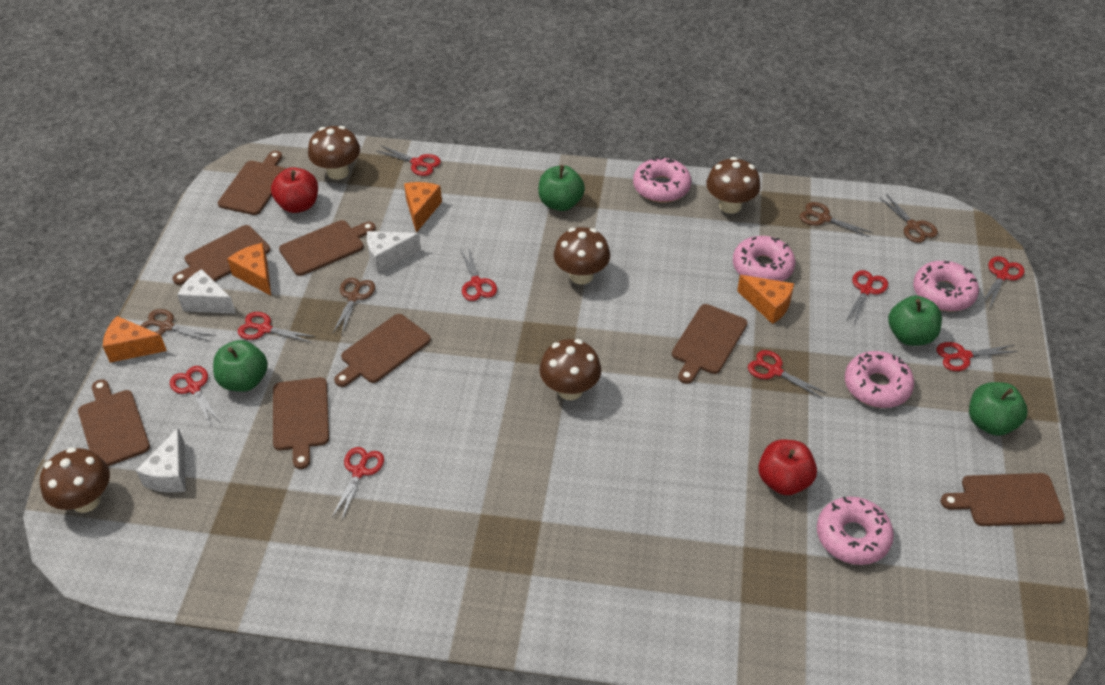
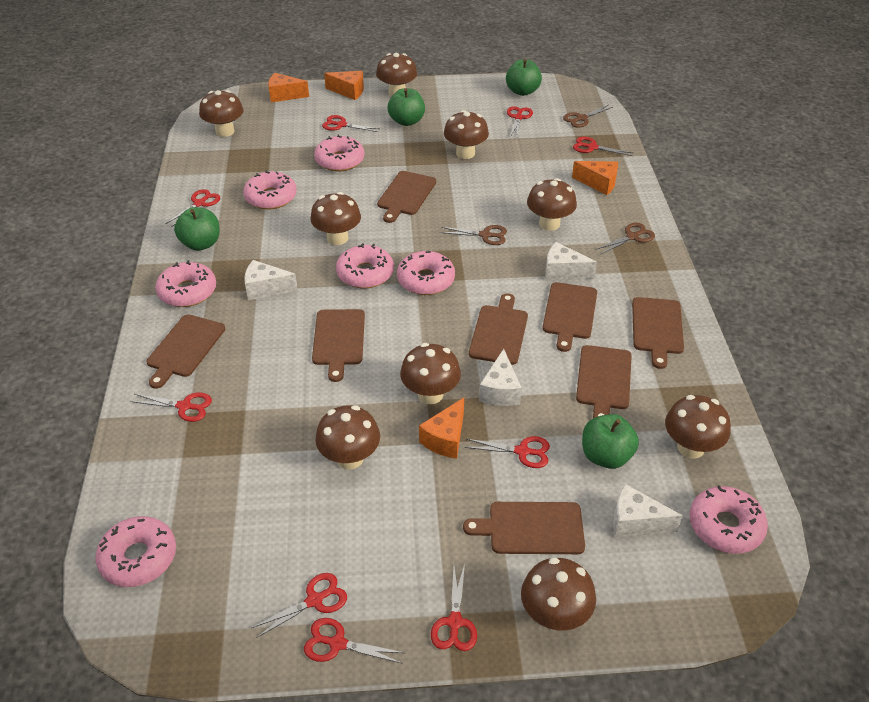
brown mushroom: [40,447,110,513] [308,126,360,180] [539,339,601,400] [554,227,610,284] [706,157,760,214] = 5 -> [199,90,243,137] [310,192,361,245] [315,405,380,470] [376,53,417,97] [400,343,461,404] [444,110,489,159] [521,557,596,630] [527,178,577,231] [665,395,731,458] = 9
brown scissors: [140,309,216,342] [333,278,375,336] [800,202,873,237] [879,194,938,243] = 4 -> [440,225,507,245] [563,105,613,128] [595,223,655,255] = 3
pink donut: [633,157,692,203] [733,236,795,281] [817,497,894,565] [845,351,914,408] [913,261,979,312] = 5 -> [96,516,176,587] [155,260,216,307] [243,170,297,210] [314,134,365,171] [336,243,394,288] [397,251,455,295] [690,485,768,554] = 7
red apple: [271,167,318,213] [758,440,817,495] = 2 -> none = 0
white cheese: [136,428,186,493] [177,269,236,314] [367,231,421,273] = 3 -> [244,260,298,300] [479,349,522,406] [545,242,597,280] [613,484,683,537] = 4

